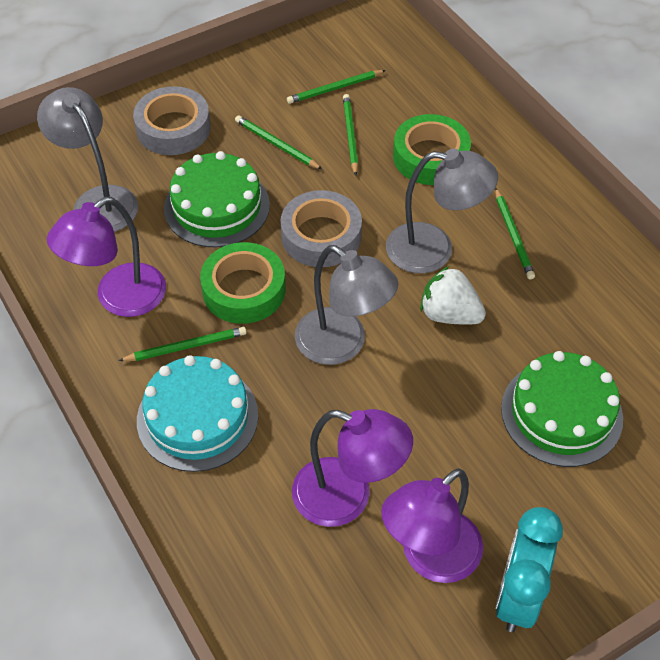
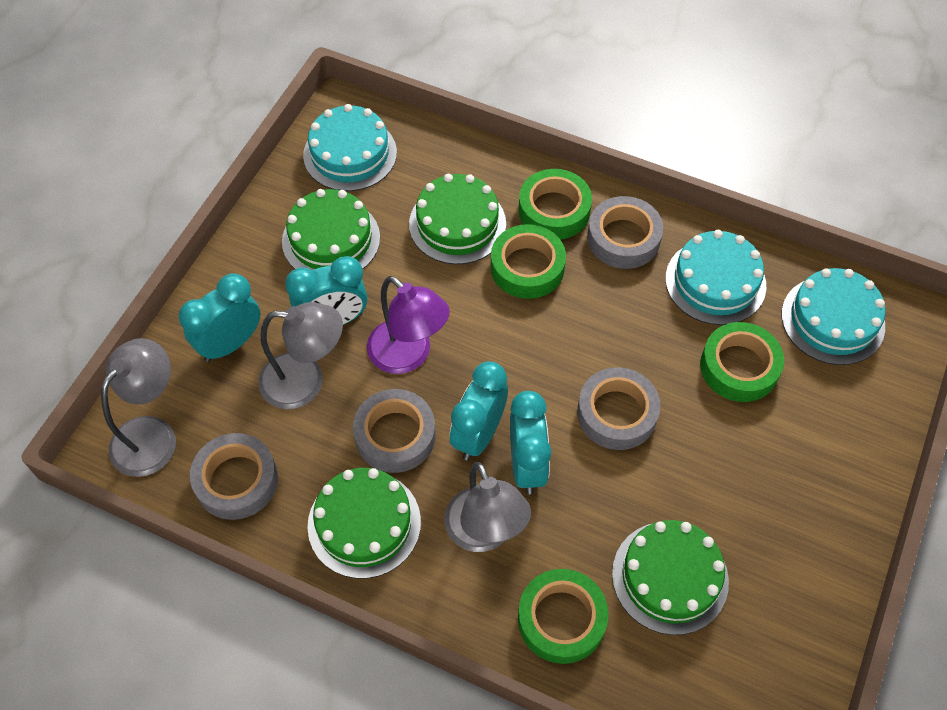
green cake: [164,151,270,247] [501,351,623,467] = 2 -> [282,189,380,270] [307,468,421,579] [409,174,506,264] [612,520,729,635] = 4
green pencil: [118,327,247,361] [235,115,323,170] [287,70,386,104] [343,94,358,175] [495,188,535,280] = 5 -> none = 0
green tape: [200,242,285,324] [393,114,471,185] = 2 -> [491,224,566,299] [518,169,592,240] [518,569,608,664] [700,322,784,402] = 4
grey tape: [133,86,211,155] [281,190,362,267] = 2 -> [190,433,278,520] [353,389,436,473] [577,367,661,450] [587,196,663,269] = 4
purple lamp: [47,197,166,317] [292,409,413,527] [381,468,483,583] = 3 -> [367,276,450,374] = 1
turquoise cake: [137,355,258,472] = 1 -> [303,104,397,191] [665,230,766,325] [781,268,886,365] = 3
turquoise clock: [495,507,563,632] = 1 -> [179,273,260,362] [285,256,367,325] [450,362,508,460] [510,391,552,494] = 4
white strawberry: [420,266,486,325] = 1 -> none = 0

